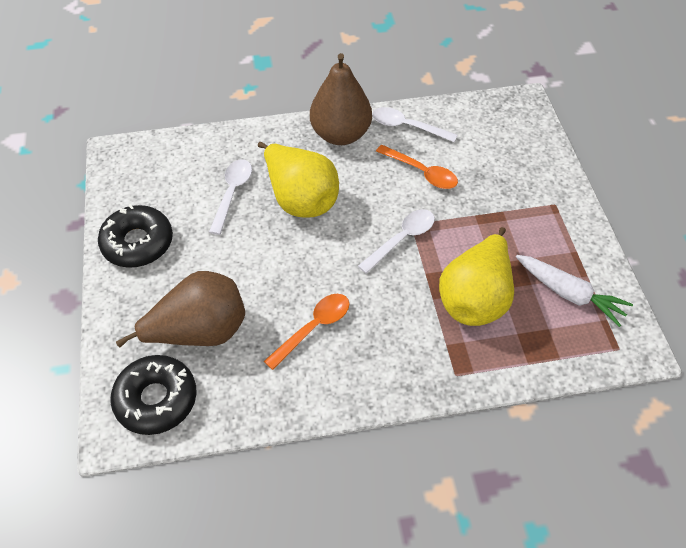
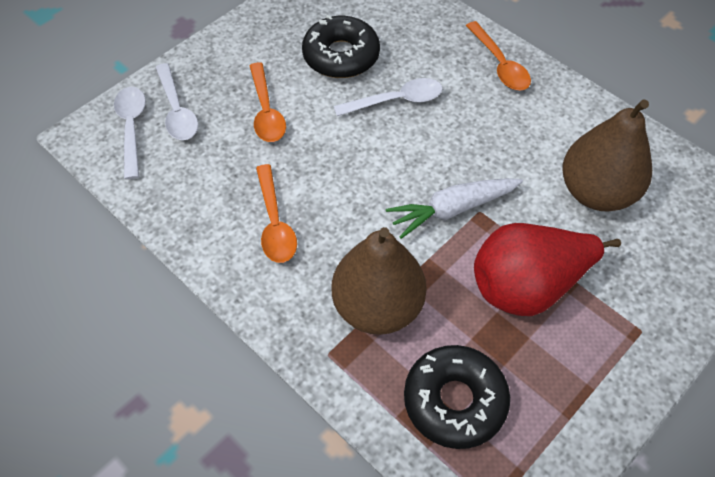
orange spoon: [264,294,349,370] [376,145,458,189] = 2 -> [249,62,286,142] [256,164,297,263] [466,21,531,90] = 3
red pear: none = 0 -> [474,223,621,316] = 1
yellow pear: [258,142,339,218] [439,227,514,326] = 2 -> none = 0

